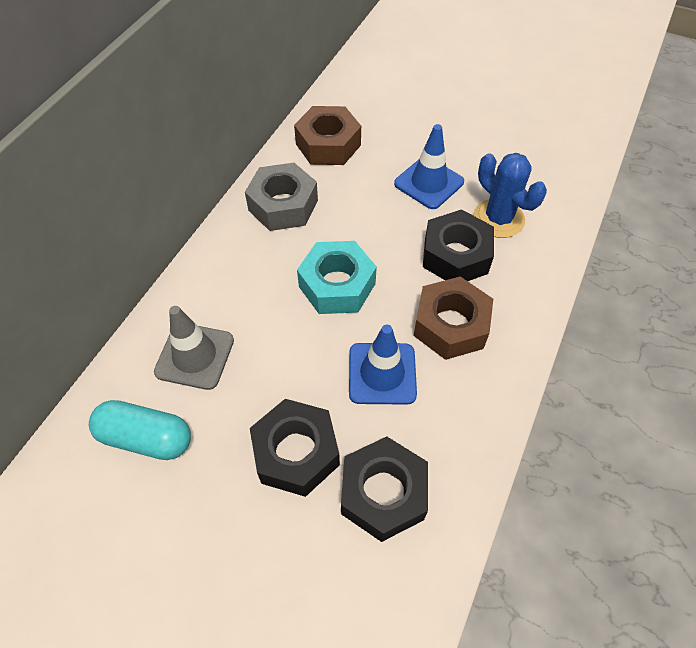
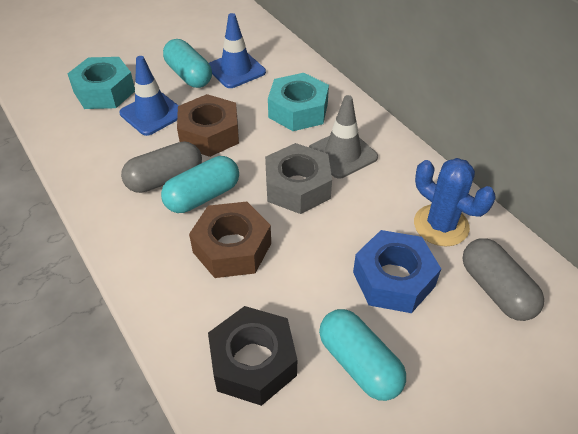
black nut: [250,399,340,497] [341,437,428,542] [423,209,494,281] = 3 -> [208,306,297,406] = 1
blue nut: none = 0 -> [353,230,441,313] = 1
grey capsule: none = 0 -> [121,141,202,193] [462,238,544,321] = 2
turquoise capsule: [89,400,191,460] = 1 -> [161,156,239,213] [163,39,212,88] [319,309,406,401] = 3
turquoise nut: [297,241,377,314] = 1 -> [67,57,135,109] [268,73,329,131] = 2

